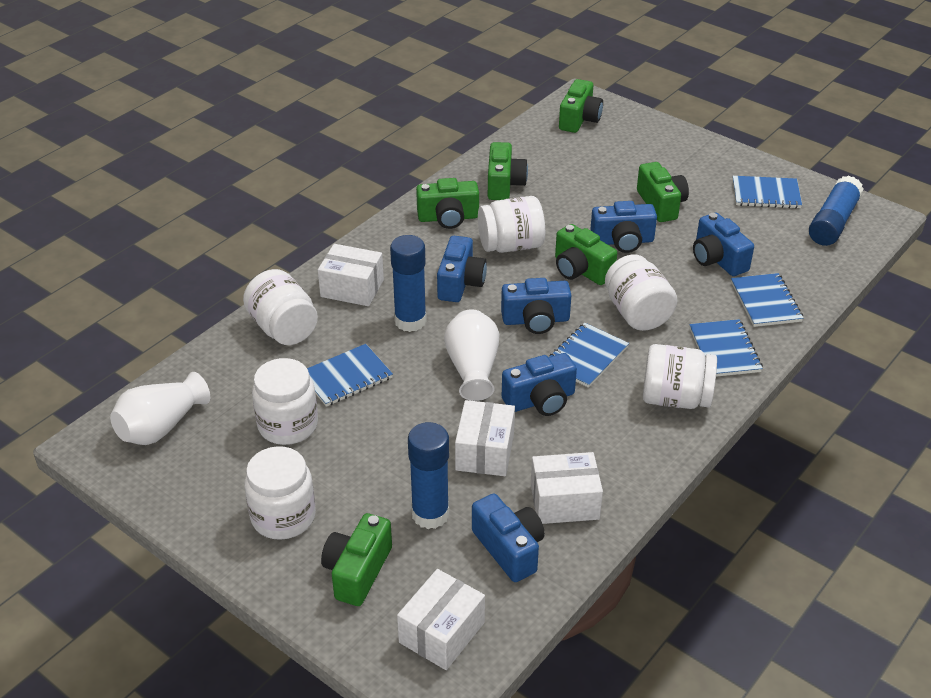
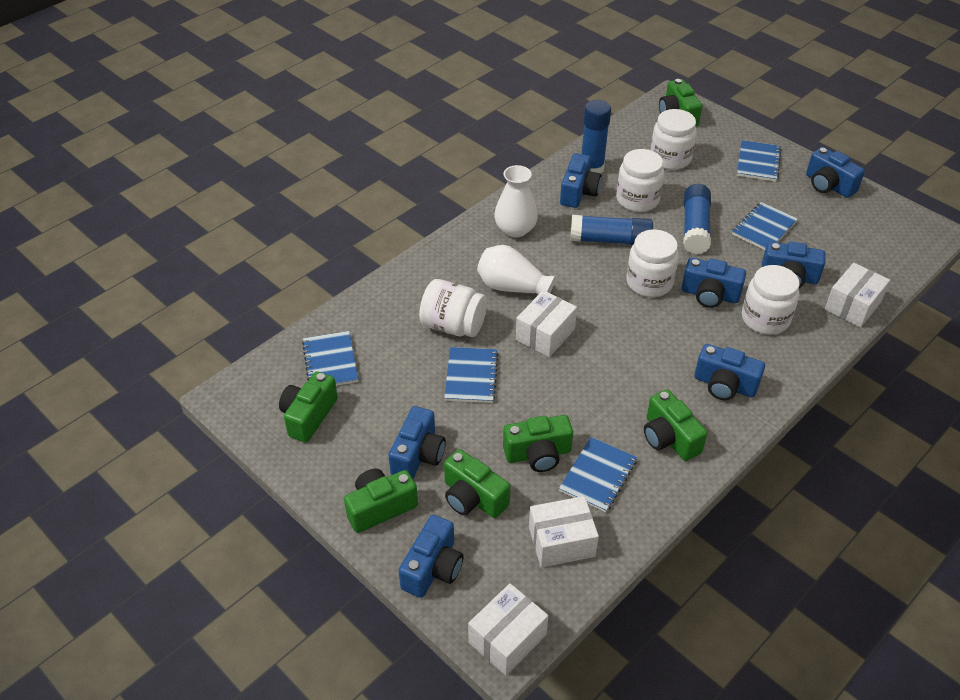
blue camera: [437,236,487,302] [472,494,545,582] [501,278,571,334] [502,353,577,416] [590,201,657,253] [693,213,754,276] = 6 -> [389,406,446,479] [399,515,464,598] [560,153,602,208] [682,258,746,308] [694,344,765,400] [761,241,826,288] [806,147,865,198] = 7
white jar: [243,269,318,345] [244,446,316,540] [252,358,318,445] [478,196,545,253] [605,254,677,331] [643,344,717,409] = 6 -> [419,279,487,337] [616,149,664,212] [626,230,679,297] [651,109,697,170] [742,265,800,335] = 5

